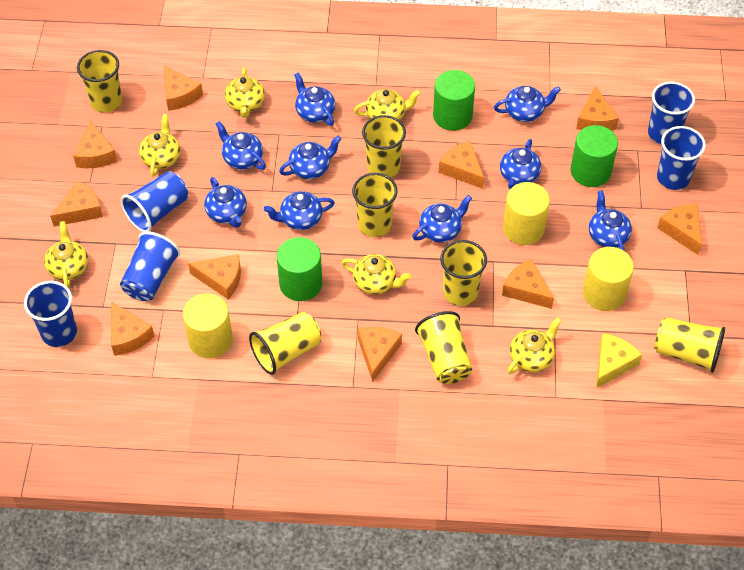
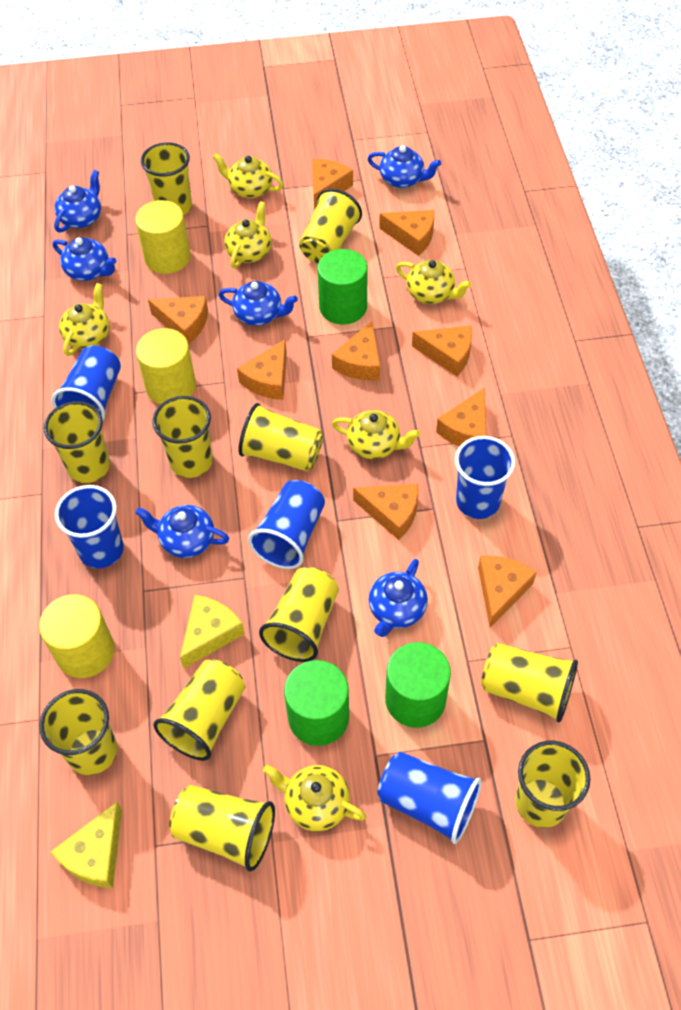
blue teapot: [204,177,247,228] [216,121,266,170] [264,191,335,230] [279,136,341,179] [294,73,335,126] [412,195,472,243] [494,86,561,122] [500,139,541,189] [589,190,632,251] = 9 -> [53,237,116,281] [54,170,101,232] [135,505,229,558] [219,281,298,326] [367,145,441,188] [369,559,428,637] = 6
orange cheese: [50,180,103,227] [73,120,117,168] [111,301,154,356] [164,65,203,111] [188,254,241,300] [358,327,402,382] [439,141,484,189] [502,259,554,309] [576,85,619,131] [657,204,702,255] = 10 -> [148,296,208,344] [237,339,287,400] [312,159,353,210] [332,321,380,381] [353,484,418,540] [379,210,434,256] [412,326,472,376] [436,388,486,446] [478,556,537,628] = 9
yellow cheese: [596,333,642,388] = 1 -> [51,802,122,888] [180,595,245,669] = 2
yellow cup: [77,50,122,113] [249,312,321,375] [352,173,398,237] [362,115,406,178] [415,311,472,384] [440,240,487,306] [654,317,725,373] = 7 -> [39,689,117,775] [44,401,110,483] [141,142,192,215] [152,396,213,478] [153,660,245,761] [169,785,275,872] [238,403,323,471] [259,567,339,662] [299,189,362,263] [481,643,578,722] [515,741,591,828] = 11

